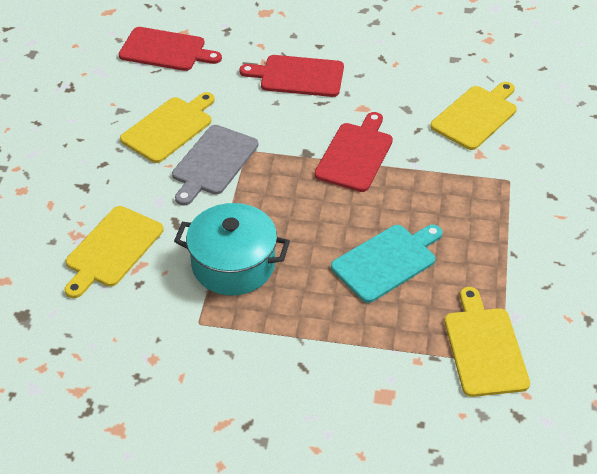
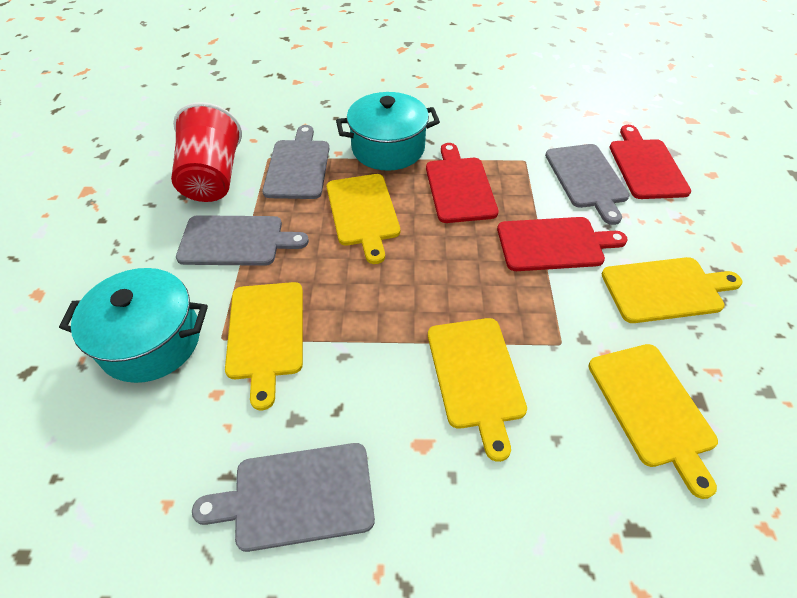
grey cutting board: [172,125,258,206] = 1 -> [176,215,309,266] [192,443,375,552] [262,125,329,199] [545,144,629,225] = 4
red cup: none = 0 -> [171,102,242,202] = 1
turquoise cutting board: [331,225,443,303] = 1 -> none = 0
turquoise pot: [174,203,290,296] = 1 -> [59,268,208,383] [336,92,440,171] = 2
yellow cutting board: [65,206,164,298] [120,92,215,163] [430,82,517,150] [444,287,530,397] = 4 -> [225,282,303,411] [327,174,400,264] [428,318,527,462] [588,344,718,499] [602,257,743,323] = 5

